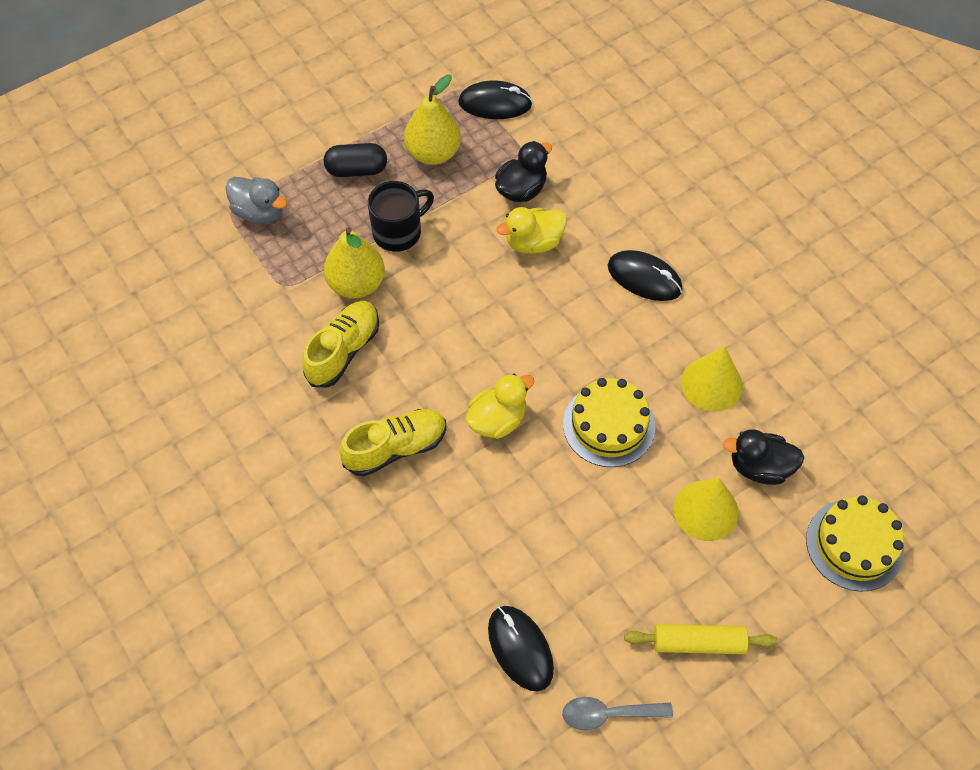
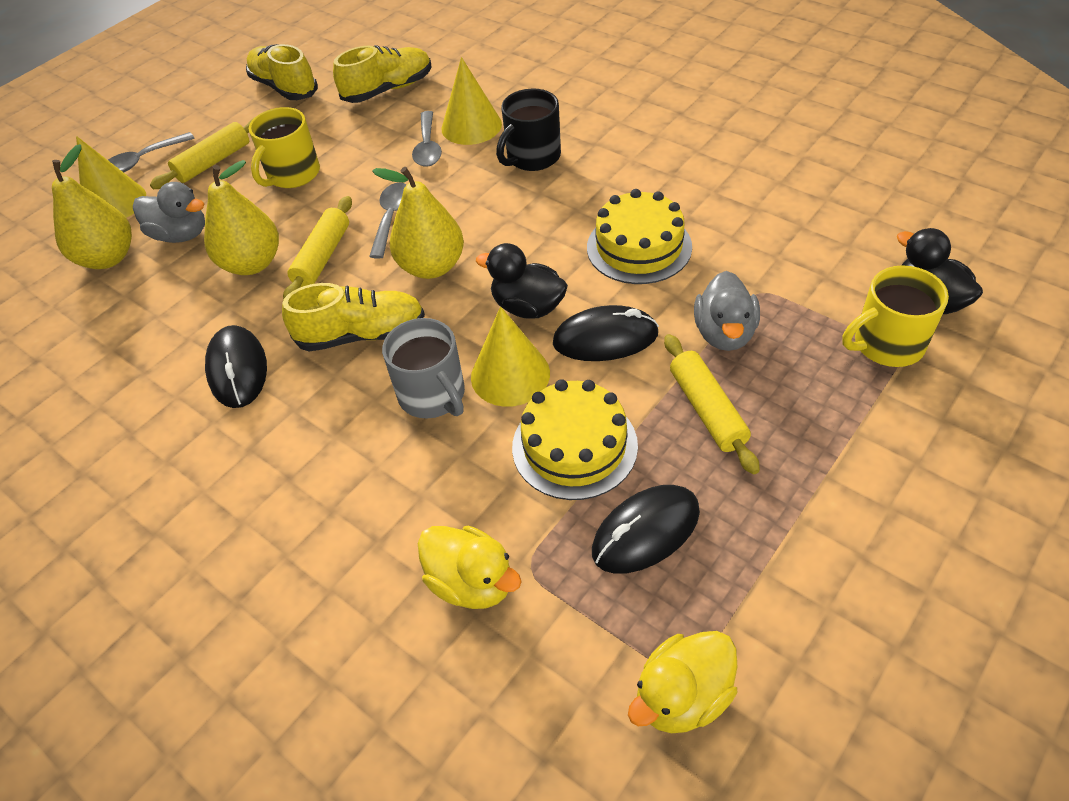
black capsule: [324,143,387,177] = 1 -> none = 0
grey duck: [226,177,287,224] = 1 -> [133,182,205,243] [694,271,760,351] = 2
grey mug: none = 0 -> [382,318,465,418] = 1
grey spoon: [562,697,673,730] = 1 -> [108,132,195,172] [369,182,407,259] [412,111,442,167] = 3
yellow cone: [673,478,739,541] [681,346,743,412] = 2 -> [76,136,146,218] [441,57,502,145] [471,306,550,407] = 3
yellow mug: none = 0 -> [249,107,320,188] [842,265,949,367] = 2
yellow pear: [324,227,385,299] [404,75,461,165] = 2 -> [52,144,132,269] [204,160,279,275] [372,167,464,279] = 3
yellow rolling pin: [624,624,778,654] = 1 -> [150,117,255,189] [283,196,352,300] [664,334,760,474] = 3
yellow shoe: [302,301,379,388] [339,409,446,476] = 2 -> [246,44,318,100] [282,283,425,351] [333,45,432,103] = 3

